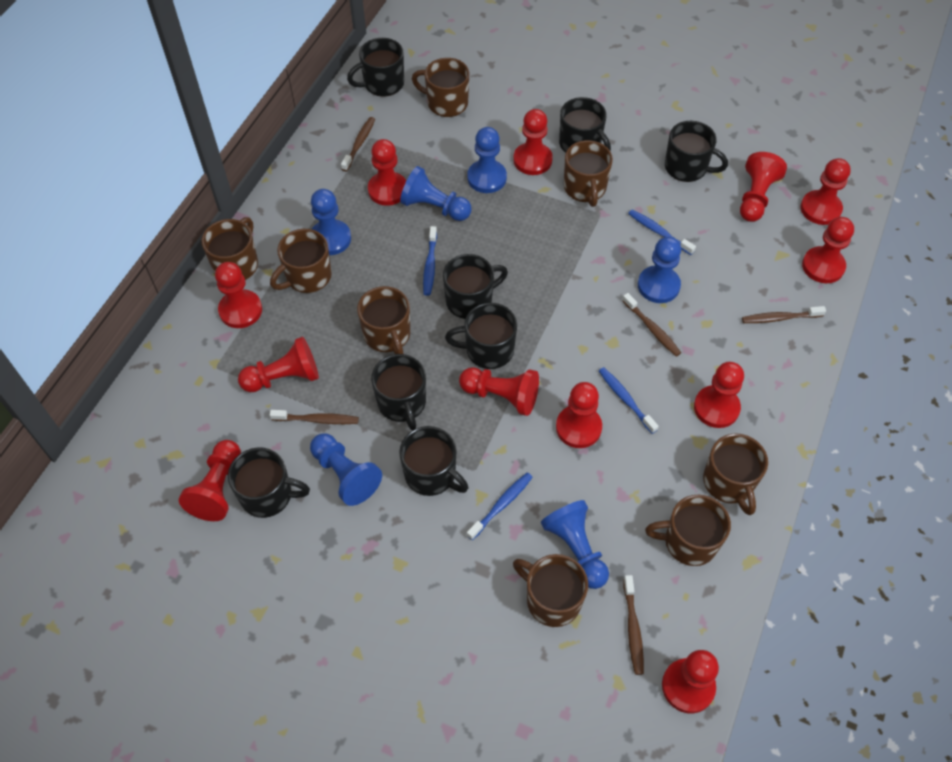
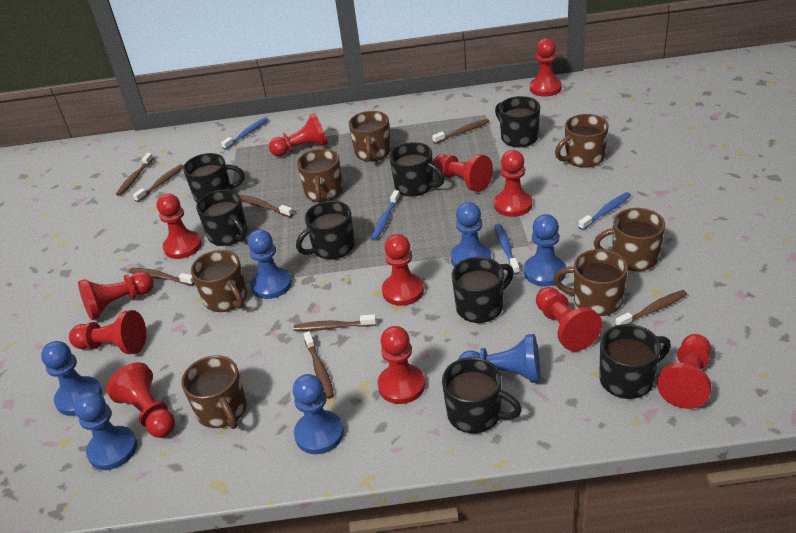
blue pawn: [310,433,382,506] [311,189,351,255] [400,166,472,221] [467,127,507,193] [541,500,609,589] [638,237,681,303] = 6 -> [41,341,102,416] [74,391,137,470] [248,229,292,299] [293,374,344,454] [450,202,491,267] [458,334,540,383] [524,214,566,287] = 7
brown mug: [201,217,258,280] [270,229,332,293] [357,286,410,354] [412,58,469,117] [513,554,588,627] [564,140,613,207] [645,495,731,566] [703,433,768,515] = 8 -> [181,355,247,429] [191,250,247,312] [297,149,343,203] [349,111,391,162] [553,249,628,316] [555,114,609,168] [594,208,665,271] = 7
brown toothbrush: [270,410,359,424] [341,117,375,171] [622,293,681,357] [623,575,644,675] [742,306,826,323] = 5 -> [116,153,154,196] [129,268,195,285] [133,164,184,202] [239,195,293,217] [294,314,376,331] [303,331,334,399] [432,119,490,144] [615,290,687,326] = 8

